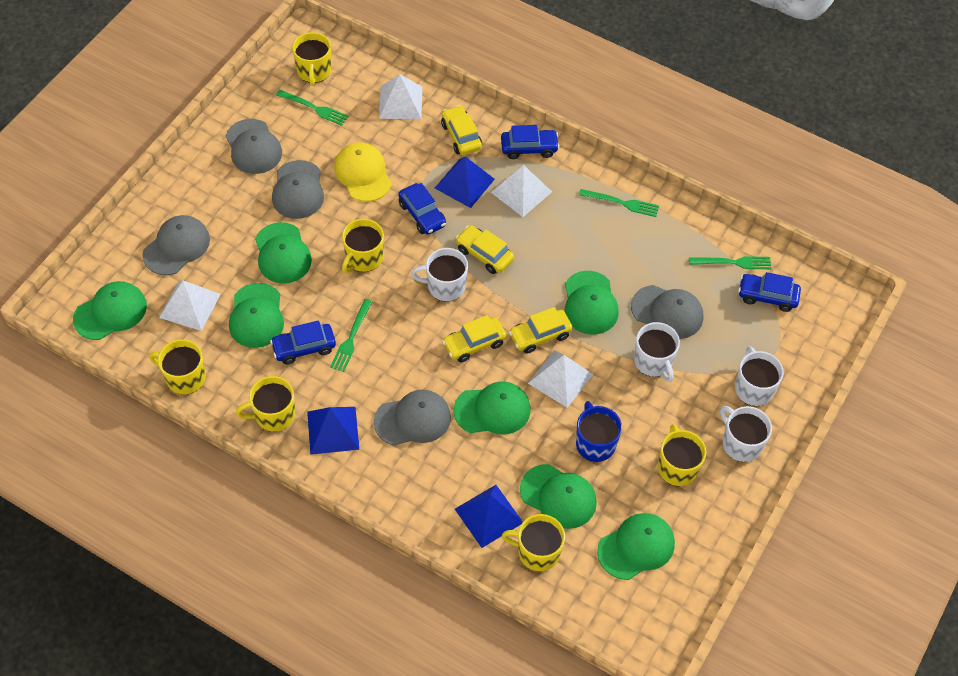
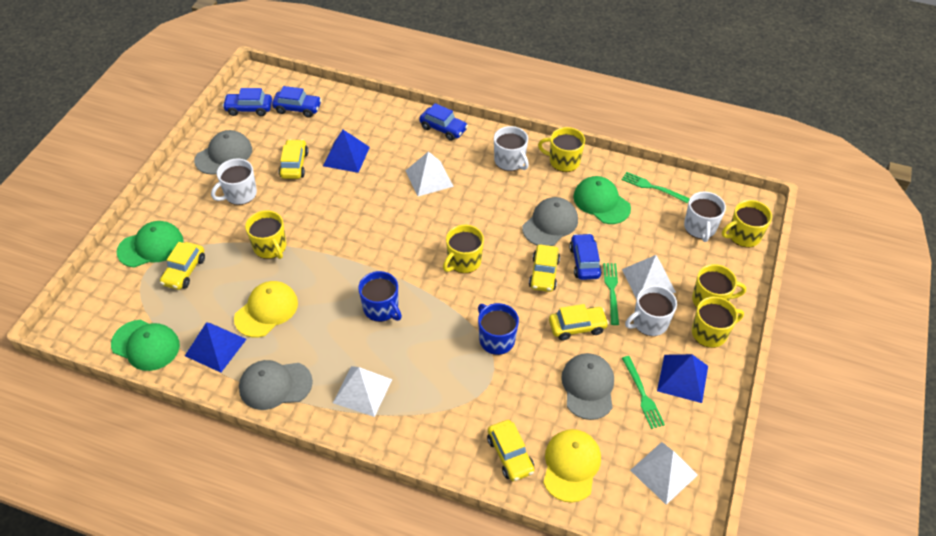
blue mug: [576,401,622,462] = 1 -> [358,271,402,322] [478,303,519,355] = 2
green cap: [73,281,147,340] [229,283,284,348] [255,222,312,283] [453,382,530,434] [520,464,597,529] [565,271,619,335] [597,513,675,580] = 7 -> [111,320,180,371] [117,221,184,268] [573,176,631,224] = 3
green fork: [276,90,349,126] [330,299,373,372] [579,189,659,217] [689,256,772,269] = 4 -> [603,263,619,325] [622,172,690,203] [622,356,665,429] = 3
grey cap: [142,215,210,275] [226,119,282,174] [272,160,324,219] [374,390,451,446] [631,285,704,339] = 5 -> [194,130,252,175] [239,360,313,410] [522,197,578,246] [561,353,614,420] = 4
yellow cap: [334,143,392,202] = 1 -> [234,281,298,338] [543,429,601,503] = 2
yellow car: [441,105,482,155] [442,315,506,362] [456,225,514,274] [509,307,573,354] = 4 -> [160,242,205,290] [279,139,308,179] [487,420,534,481] [529,245,560,292] [549,304,609,340] = 5

